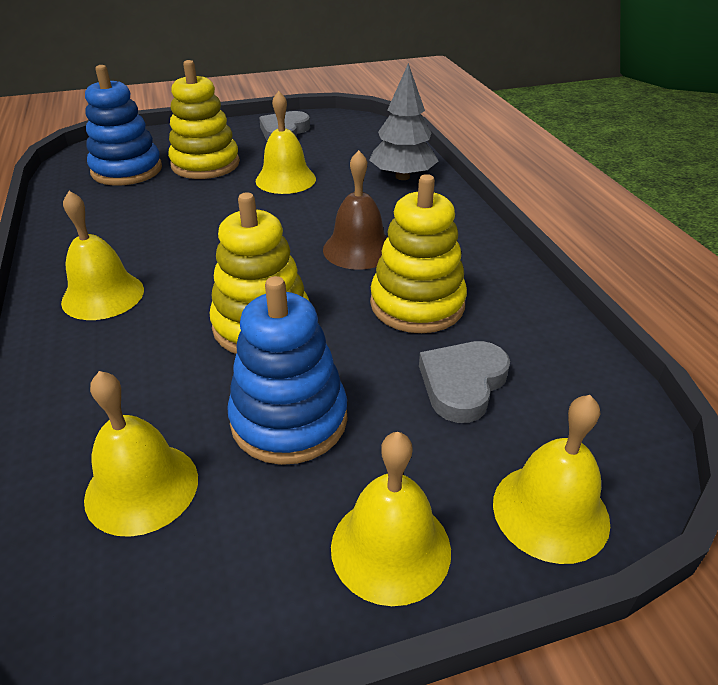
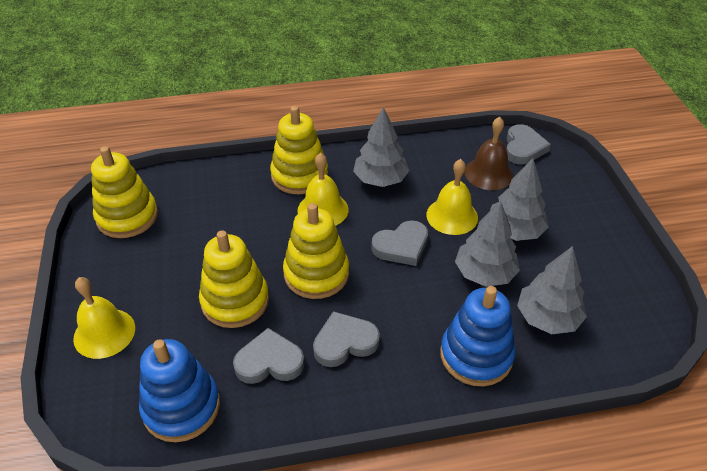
grey heart: [259,111,310,141] [419,341,510,423] = 2 -> [233,328,305,384] [313,311,380,367] [371,221,428,266] [506,124,551,165] = 4
grey tree: [369,63,438,180] = 1 -> [353,107,410,187] [455,201,520,287] [490,158,549,241] [517,246,587,334] = 4
yellow bell: [61,191,144,320] [84,371,198,537] [256,91,316,194] [331,432,451,606] [493,395,610,564] = 5 -> [73,277,135,359] [298,153,349,226] [426,159,478,235] = 3
yellow stacking toy: [168,60,240,179] [210,193,310,354] [370,174,467,333] = 3 -> [91,146,158,238] [199,230,269,328] [270,106,328,194] [283,203,349,299] = 4

